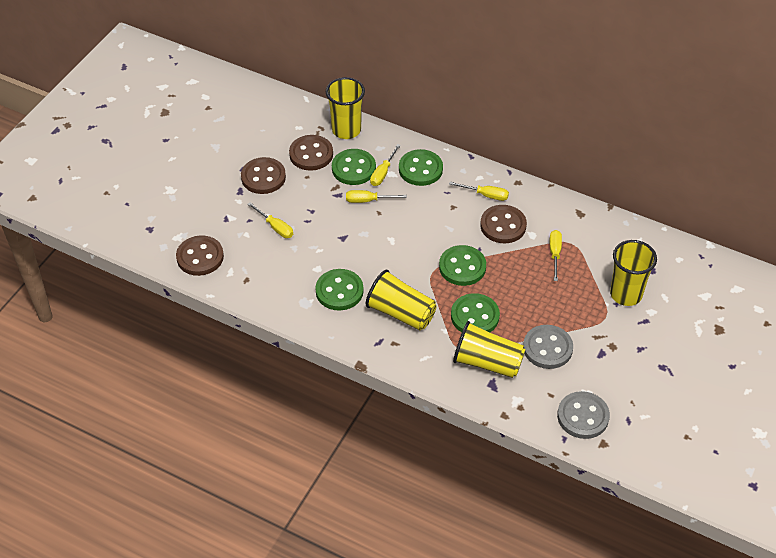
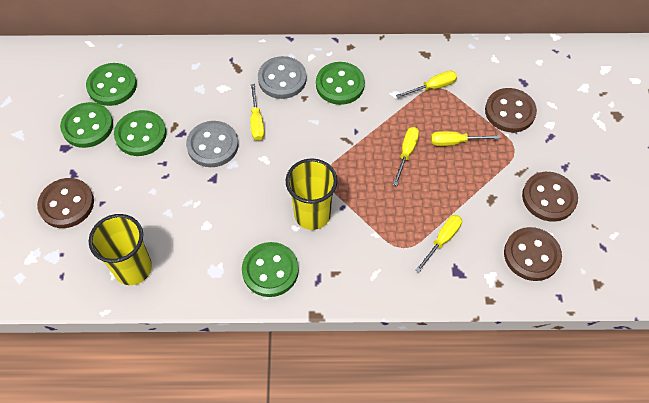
yellow cup: [326,77,365,139] [365,270,437,330] [453,321,526,378] [610,240,657,306] = 4 -> [89,214,152,285] [286,158,338,230] = 2

